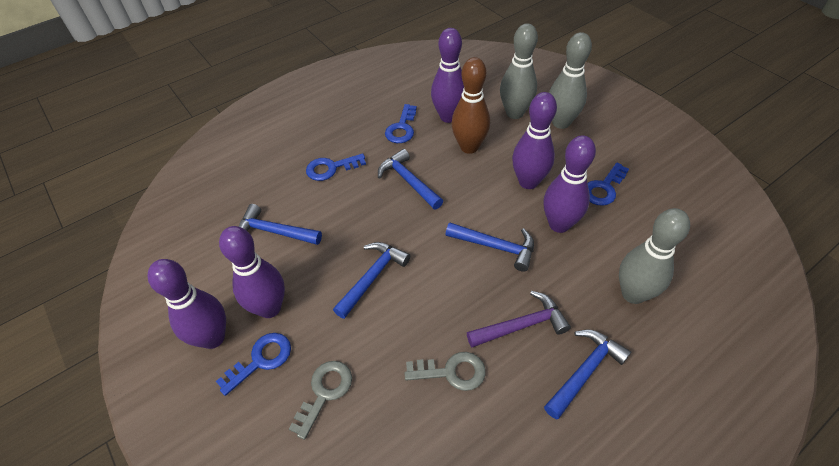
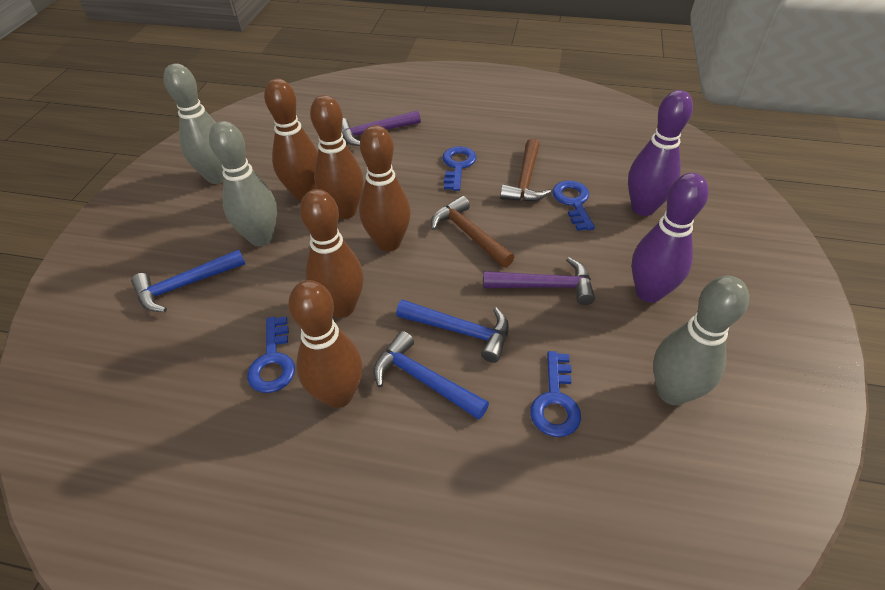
blue hammer: [238,204,322,245] [333,242,410,319] [378,149,443,209] [445,223,534,272] [544,330,631,419] = 5 -> [131,249,245,312] [373,331,489,420] [396,299,509,363] = 3
brown bowling pin: [451,57,490,154] = 1 -> [264,79,318,201] [288,280,363,408] [300,189,364,318] [310,95,364,219] [359,125,411,252] = 5
brown hammer: none = 0 -> [431,196,514,268] [500,138,551,202] = 2
grey key: [289,361,352,440] [404,352,486,391] = 2 -> none = 0
purple bowling pin: [147,259,226,349] [219,226,285,318] [431,28,464,123] [512,92,557,189] [543,136,596,233] = 5 -> [628,90,693,216] [631,173,709,303] = 2
purple hammer: [467,291,571,347] = 1 -> [341,110,421,146] [483,257,595,305] = 2

